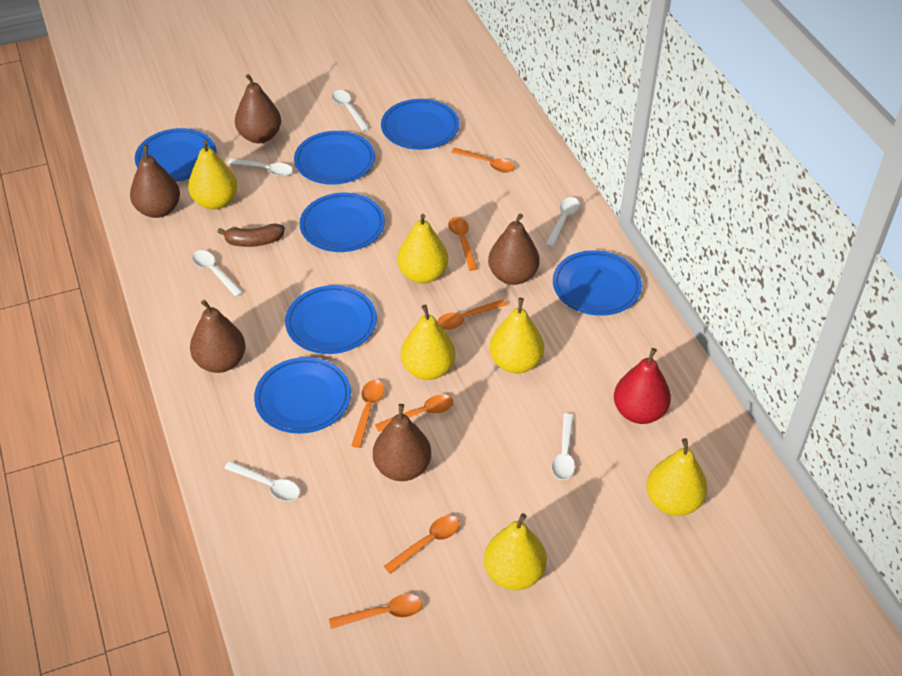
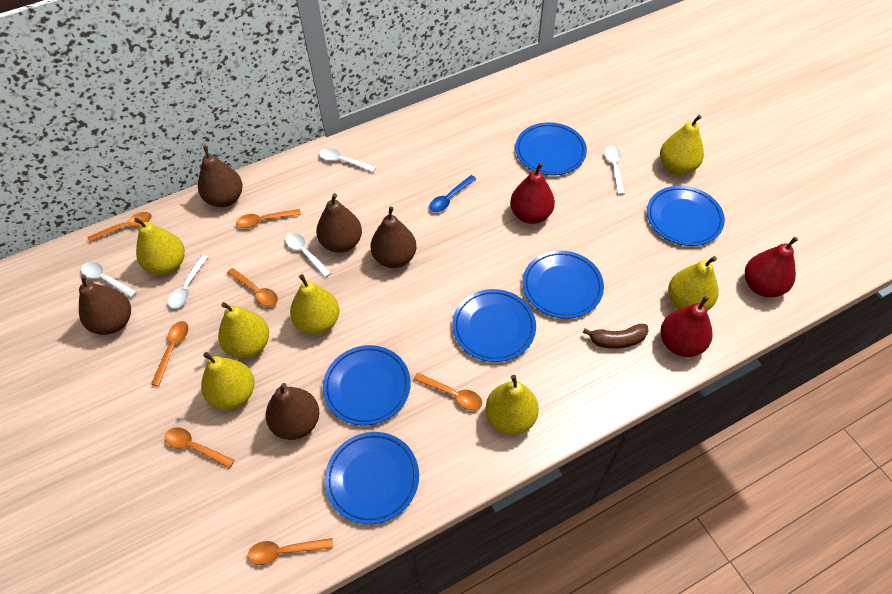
blue plate: [135,128,216,182] [254,357,351,434] [285,285,377,354] [294,131,375,185] [300,193,385,252] [381,99,459,150] [553,250,642,316] = 7 -> [323,345,411,425] [325,432,419,524] [452,289,536,362] [515,122,587,175] [523,250,604,319] [647,186,725,246] = 6
blue spoon: none = 0 -> [429,175,476,212] = 1
red pear: [614,348,671,424] = 1 -> [510,163,555,224] [661,296,713,357] [745,237,798,297] = 3
white spoon: [192,250,243,297] [224,461,300,501] [228,158,293,177] [332,90,369,131] [545,197,580,247] [552,413,575,480] = 6 -> [81,262,137,298] [168,255,208,308] [285,233,331,278] [319,148,376,172] [604,146,625,195] = 5
yellow pear: [188,140,238,210] [397,214,448,284] [401,304,456,380] [484,513,547,590] [490,298,544,373] [646,438,707,516] = 6 -> [134,218,185,275] [201,352,254,410] [218,302,269,359] [290,274,339,334] [486,375,539,435] [660,115,704,175] [668,256,718,311] = 7

